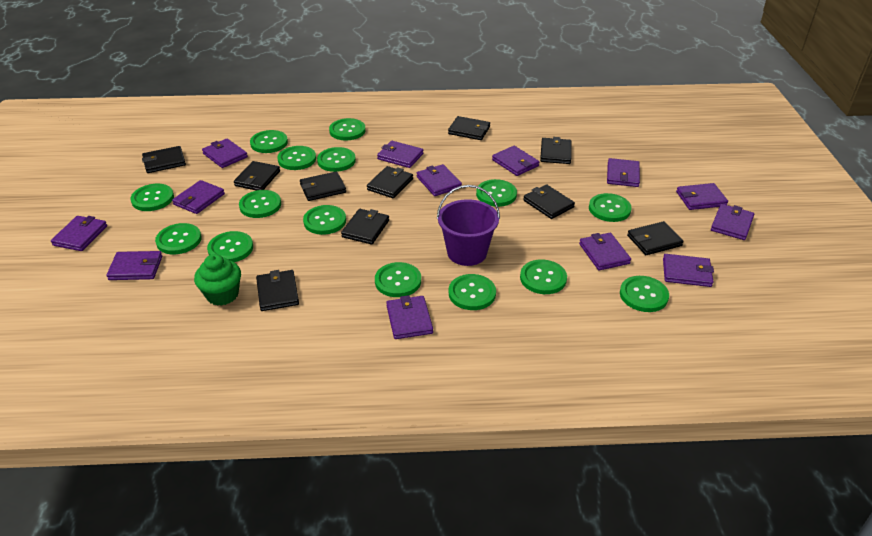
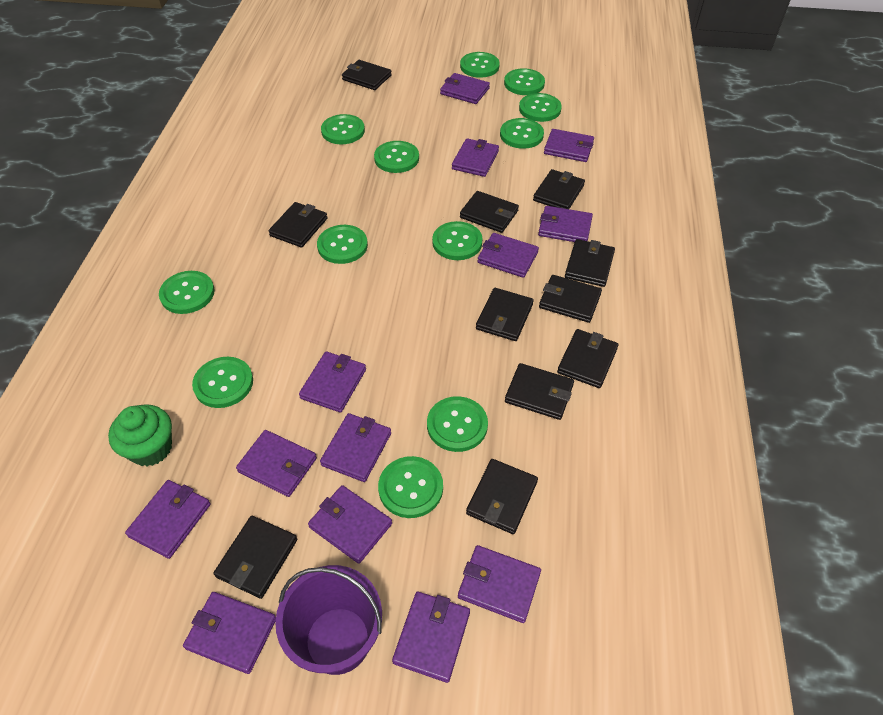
black wallet: [142,146,186,173] [234,161,280,191] [256,270,299,311] [300,171,346,201] [341,209,389,245] [367,166,413,198] [448,116,490,140] [523,184,575,219] [540,137,572,164] [627,221,684,255] = 10 -> [213,516,297,599] [269,202,328,248] [342,60,392,90] [460,191,519,233] [466,459,538,534] [476,288,534,341] [505,363,574,420] [533,169,585,209] [539,275,602,323] [557,329,619,388] [565,239,615,287] = 11
green button: [130,184,174,211] [155,223,202,254] [207,231,253,262] [239,190,281,218] [250,130,288,153] [277,146,316,170] [303,205,346,235] [317,147,356,172] [329,118,365,141] [375,262,421,297] [449,274,496,310] [476,179,517,207] [520,260,567,294] [589,193,632,222] [620,276,669,312] = 15 -> [159,271,215,314] [192,357,253,408] [317,225,368,264] [321,114,365,144] [374,141,419,173] [378,456,443,518] [427,396,488,452] [432,221,483,260] [460,52,500,78] [500,118,544,149] [504,68,545,95] [519,93,562,122] = 12

